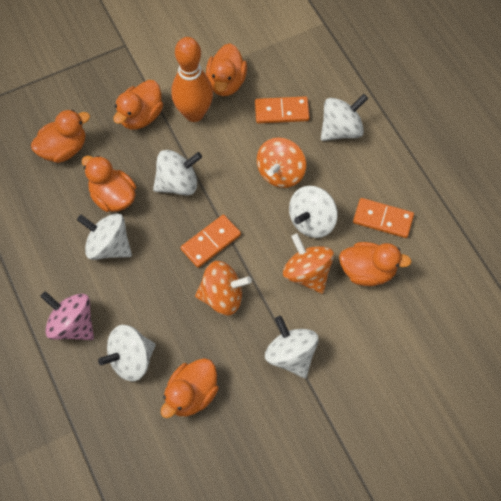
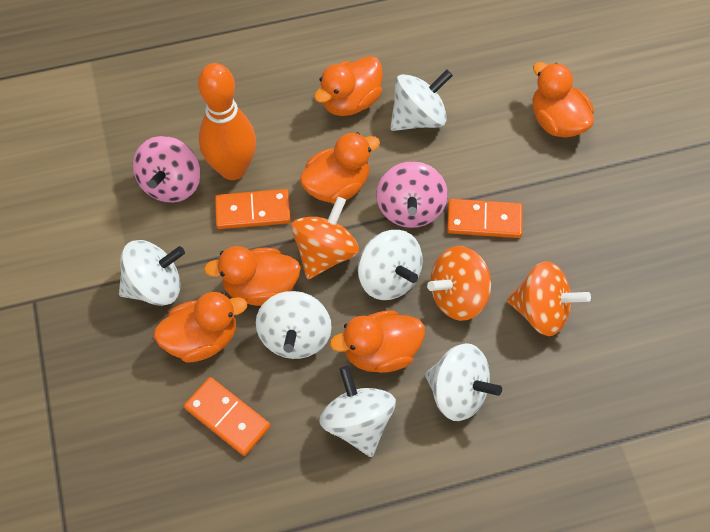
pink spinning top: [40,291,94,340] = 1 -> [133,136,200,203] [376,161,448,228] = 2

